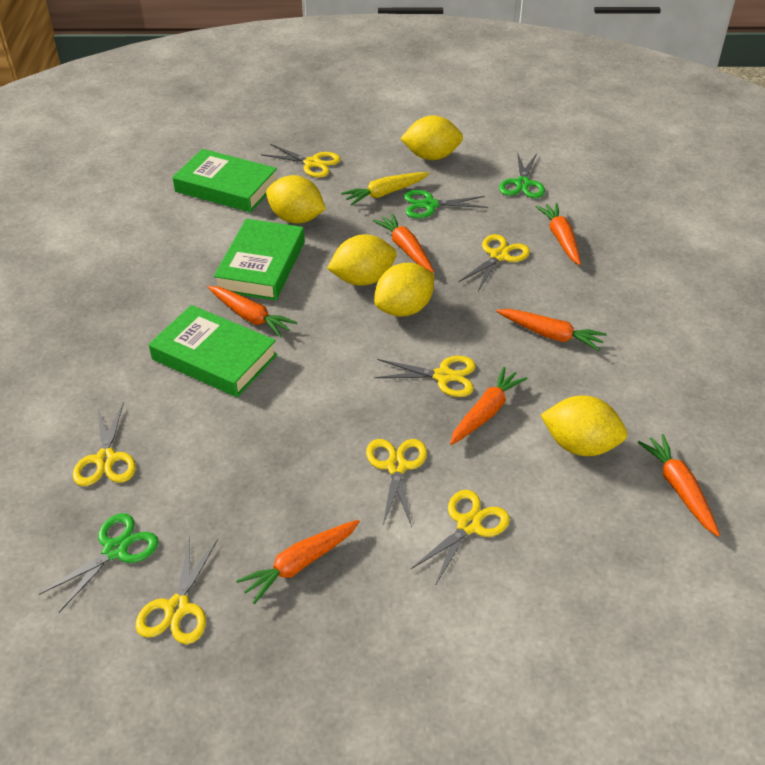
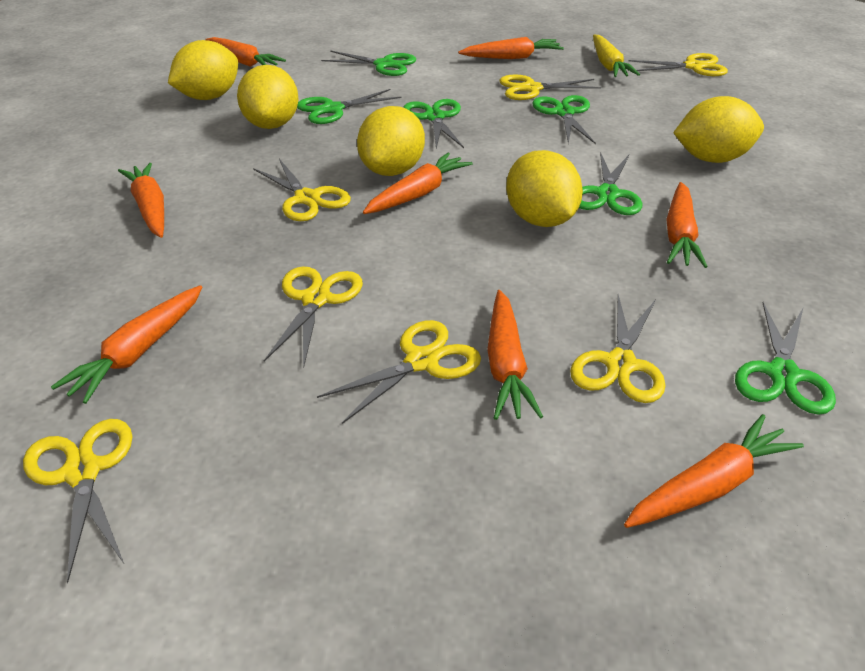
green book: [148,305,277,397] [172,149,277,212] [214,219,305,301] = 3 -> none = 0
green scissors: [39,513,159,612] [404,190,488,219] [499,152,545,198] = 3 -> [297,89,402,124] [321,50,417,76] [403,99,464,149] [532,95,596,144] [579,152,642,215] [735,302,836,415] = 6
orange carrot: [208,286,297,338] [236,520,360,604] [373,213,434,273] [450,367,528,445] [496,309,607,351] [536,203,581,265] [638,434,720,537] = 7 -> [51,285,202,404] [118,163,164,238] [205,37,286,67] [363,153,473,214] [458,37,564,59] [487,290,543,420] [624,414,804,528] [666,182,708,268] = 8

